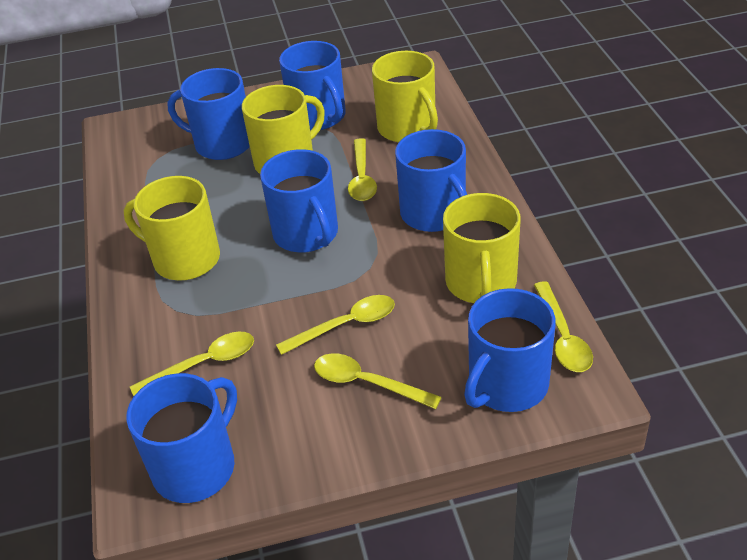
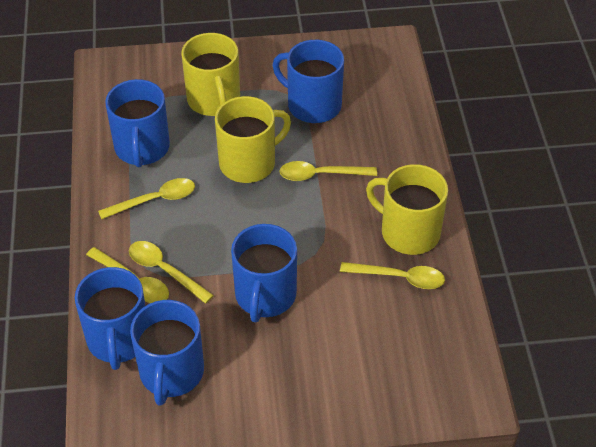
blue mug: [126,373,237,503] [167,68,250,160] [260,149,338,253] [279,41,346,130] [395,129,467,232] [464,288,556,412] = 6 -> [75,267,145,370] [105,79,170,167] [130,300,204,406] [231,224,297,322] [273,40,344,123] = 5
yellow mug: [123,176,220,280] [242,85,325,174] [372,51,438,143] [443,193,521,303] = 4 -> [181,33,240,116] [215,96,291,183] [366,164,448,255] = 3

